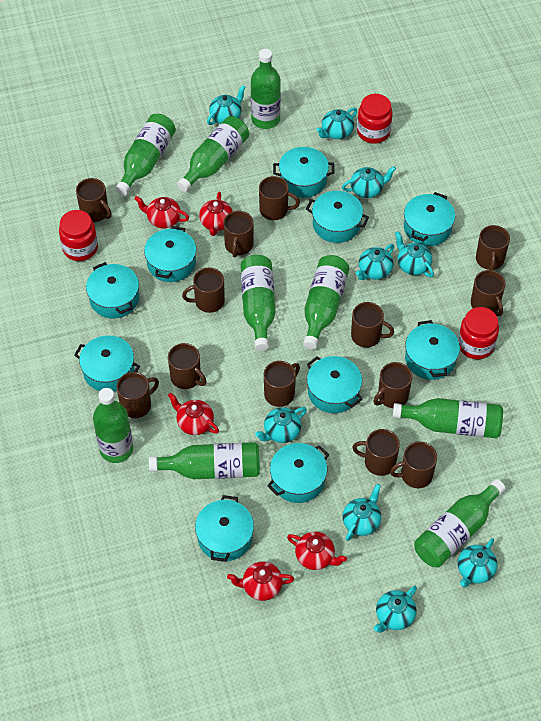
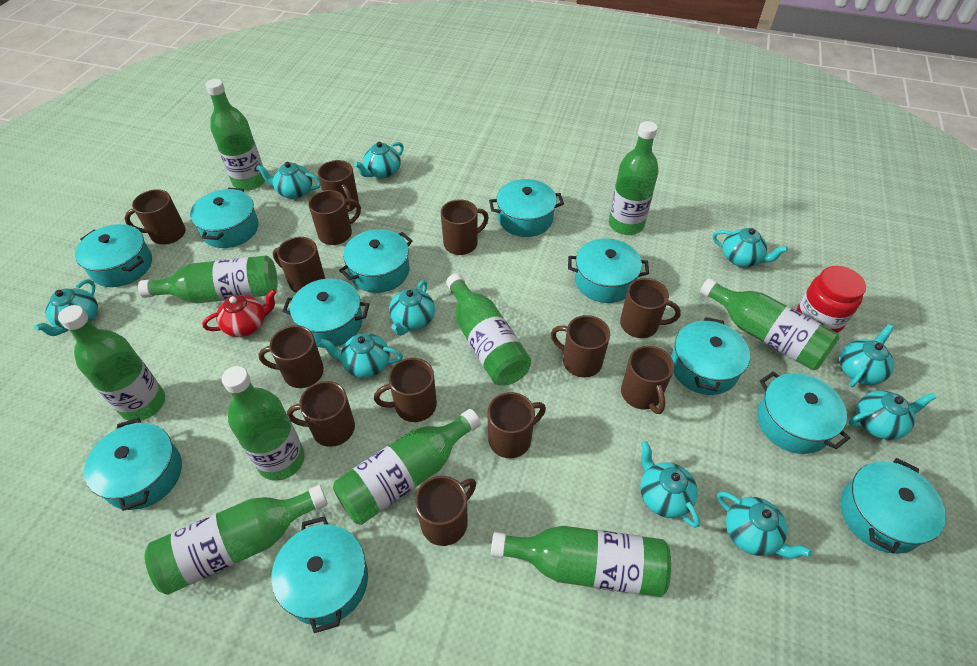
green bottle: [93,388,133,463] [116,114,176,195] [149,442,260,479] [177,116,249,192] [241,255,276,351] [251,49,281,129] [303,255,350,349] [393,398,503,438] [414,479,506,568] = 9 -> [58,305,165,421] [138,255,278,303] [145,485,328,595] [205,79,265,191] [222,366,305,481] [333,409,481,525] [446,273,531,386] [491,526,671,597] [609,121,659,235] [700,278,840,370] = 10
red jar: [59,210,98,261] [357,94,393,144] [458,307,499,359] = 3 -> [797,266,866,333] = 1
red teapot: [134,196,189,228] [168,393,219,435] [199,192,233,236] [227,562,294,601] [287,532,347,570] = 5 -> [202,289,277,337] = 1
turquoise pot: [74,335,140,391] [86,262,139,318] [144,226,196,282] [195,495,254,562] [267,443,329,503] [273,147,335,198] [306,191,369,243] [307,356,363,413] [404,192,455,246] [405,320,460,380] = 10 -> [75,224,152,287] [84,418,182,511] [190,188,259,248] [271,516,368,633] [282,279,369,348] [339,229,413,293] [489,179,564,237] [568,238,649,303] [671,317,750,395] [757,371,850,454] [840,458,946,554] = 11
turquoise teapot: [207,85,246,125] [255,407,307,443] [316,108,357,139] [342,166,396,198] [342,484,381,541] [356,244,394,280] [374,586,417,633] [395,231,434,277] [458,538,497,587] = 9 -> [34,279,98,336] [256,162,321,199] [320,333,403,378] [354,142,404,179] [389,280,435,336] [640,441,700,528] [713,228,788,267] [717,491,812,559] [839,324,894,387] [849,390,936,440] = 10

